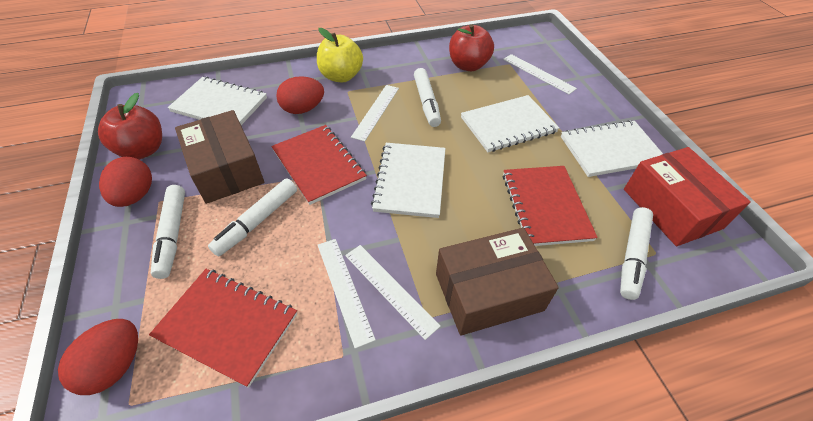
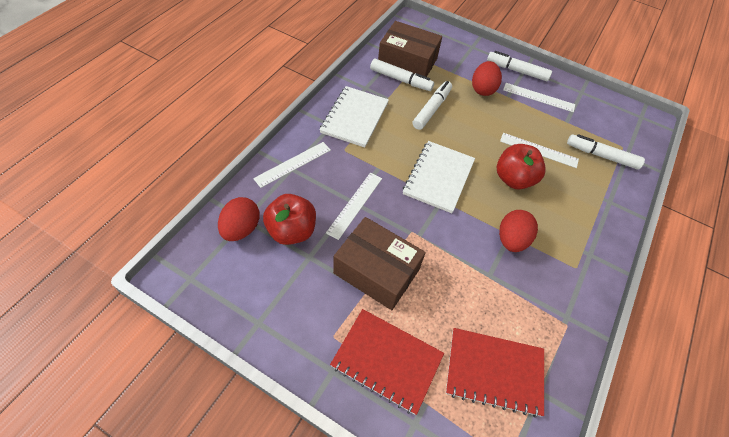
red box: [624,147,751,246] = 1 -> none = 0
red notebook: [149,269,297,388] [271,125,367,205] [503,166,598,246] = 3 -> [330,309,444,415] [446,328,544,418] = 2
white notebook: [168,77,267,125] [371,143,445,218] [461,95,559,152] [561,120,663,177] = 4 -> [319,86,389,148] [403,141,475,213] = 2
yellow apple: [317,28,363,82] = 1 -> none = 0

